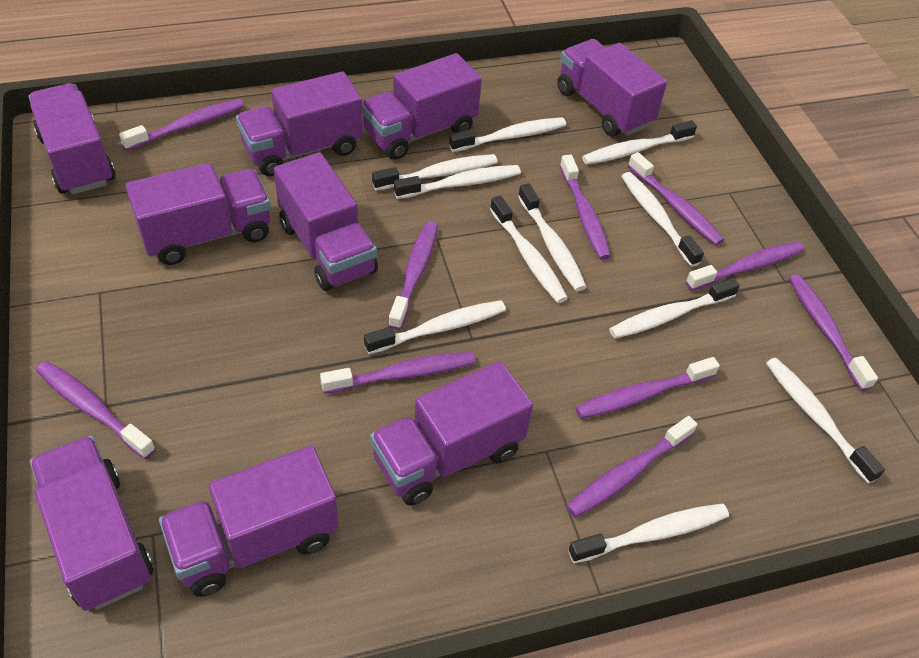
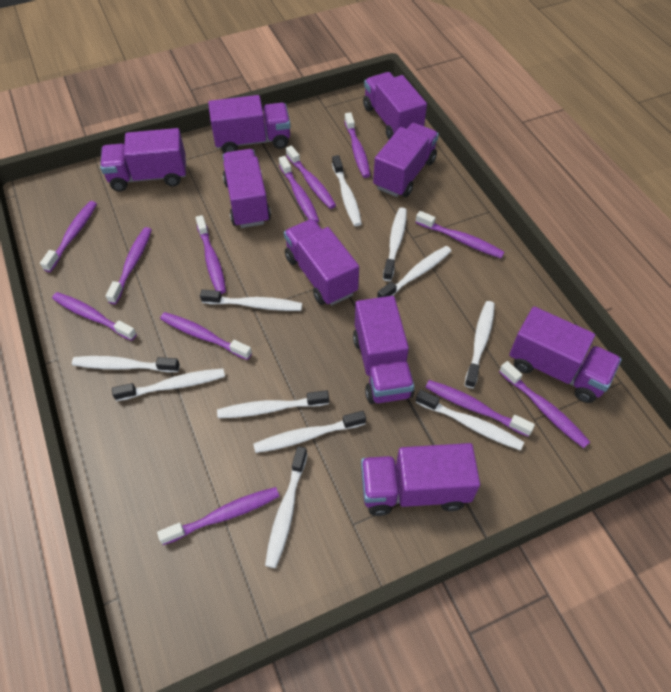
purple toothbrush: [36,361,156,459] [119,99,244,151] [320,352,475,394] [388,221,438,330] [560,154,611,260] [566,416,697,517] [575,357,720,419] [628,152,724,245] [686,241,804,291] [789,274,878,391] = 10 -> [40,201,97,272] [52,292,137,341] [106,227,152,304] [157,487,280,545] [160,312,252,360] [196,215,226,294] [279,156,319,223] [286,146,336,209] [344,112,370,178] [415,211,505,258] [425,380,535,437] [499,361,590,448] = 12

